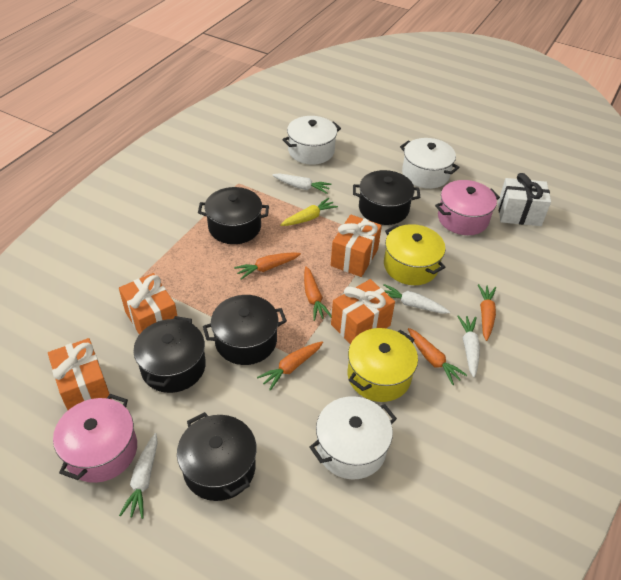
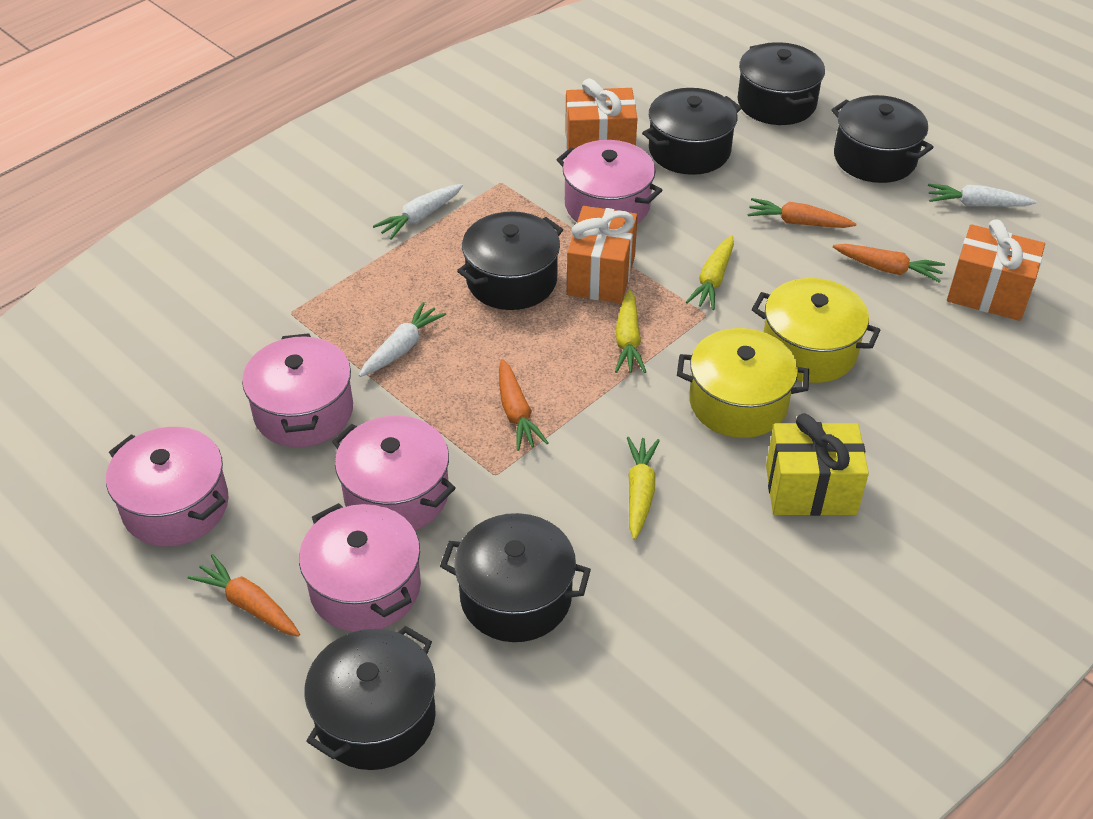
black pot: [133,316,206,393] [177,412,257,501] [198,187,269,244] [203,295,287,365] [353,170,420,225] = 5 -> [304,626,436,770] [440,513,591,642] [457,211,563,310] [642,88,741,175] [738,42,825,125] [831,95,934,183] = 6
orange carrot: [234,252,301,279] [257,341,323,391] [304,266,332,321] [408,328,467,385] [478,284,496,341] = 5 -> [188,554,300,637] [499,359,548,451] [747,198,856,228] [833,244,945,283] = 4
orange gift: [48,338,110,410] [119,273,177,334] [331,215,382,277] [331,279,395,344] = 4 -> [565,78,637,150] [567,206,638,303] [947,219,1045,321] = 3
pink pot: [53,394,137,483] [435,180,500,235] = 2 -> [106,427,229,546] [242,333,353,447] [299,503,421,632] [332,416,456,530] [556,140,662,224] = 5
white carrot: [119,433,158,519] [272,173,332,194] [383,284,450,314] [457,315,480,377] = 4 -> [359,302,446,377] [373,184,463,240] [928,184,1037,207] = 3
white gift: [498,173,551,226] = 1 -> none = 0
white pot: [282,116,341,165] [309,396,397,480] [400,138,460,189] = 3 -> none = 0
yellow carrot: [280,198,338,226] = 1 -> [615,290,646,373] [627,437,660,540] [686,235,734,310] = 3
yellow gift: none = 0 -> [766,413,869,516] = 1

